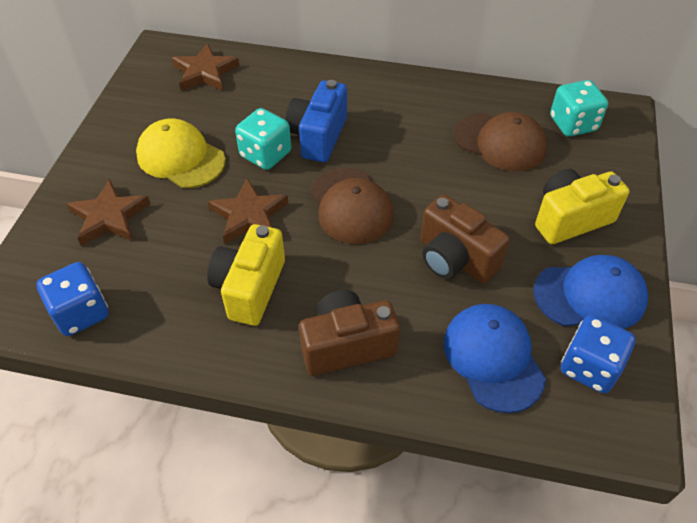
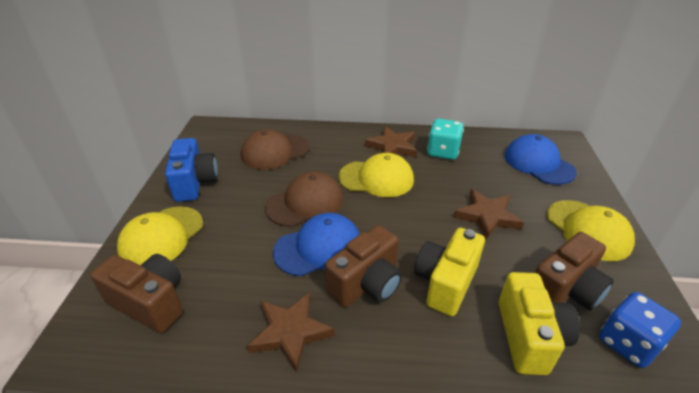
blue dice: [36,262,109,336] [561,315,636,393] = 2 -> [599,292,681,368] = 1
brown camera: [299,290,400,376] [421,194,510,284] = 2 -> [90,254,183,333] [325,225,402,307] [535,232,614,310] = 3
turquoise dice: [235,108,291,170] [550,80,608,137] = 2 -> [427,119,464,160] = 1
yellow cap: [136,119,226,188] = 1 -> [117,207,203,265] [339,153,414,197] [546,200,635,261] = 3

